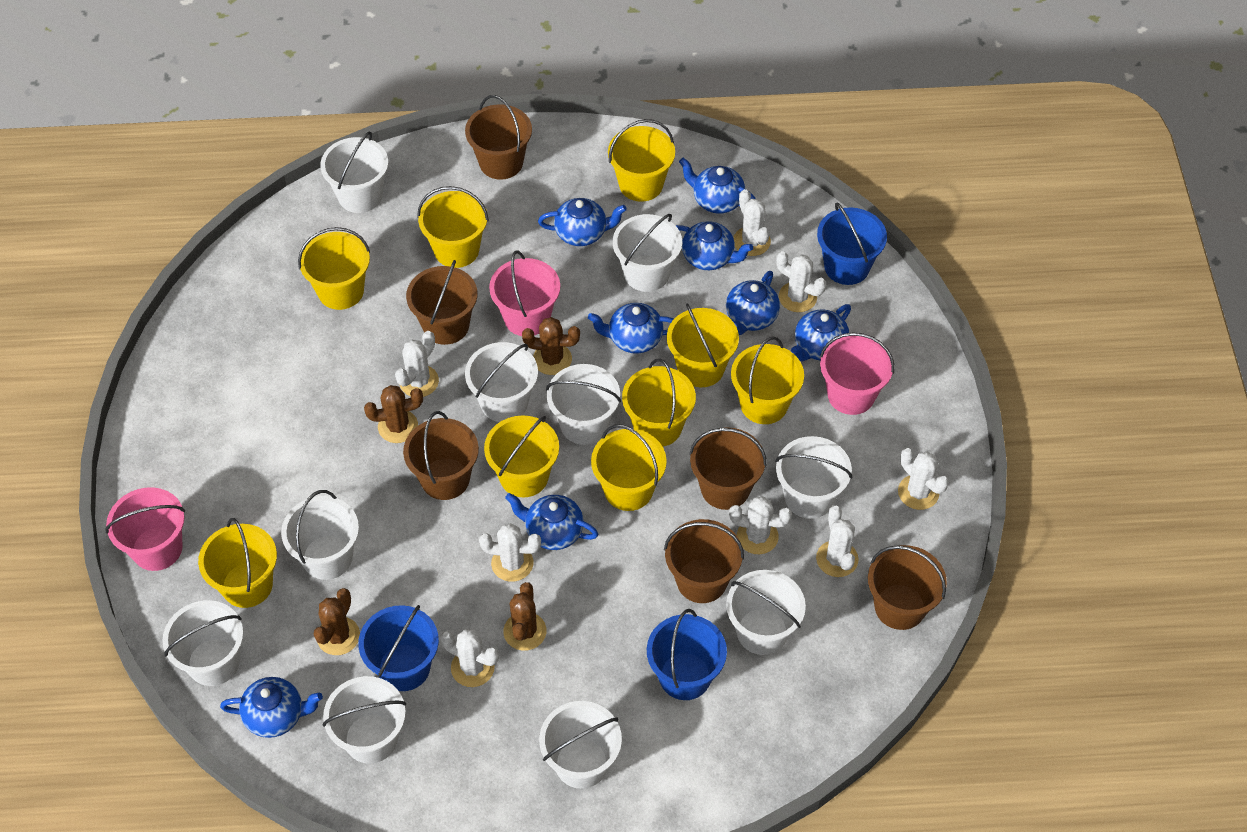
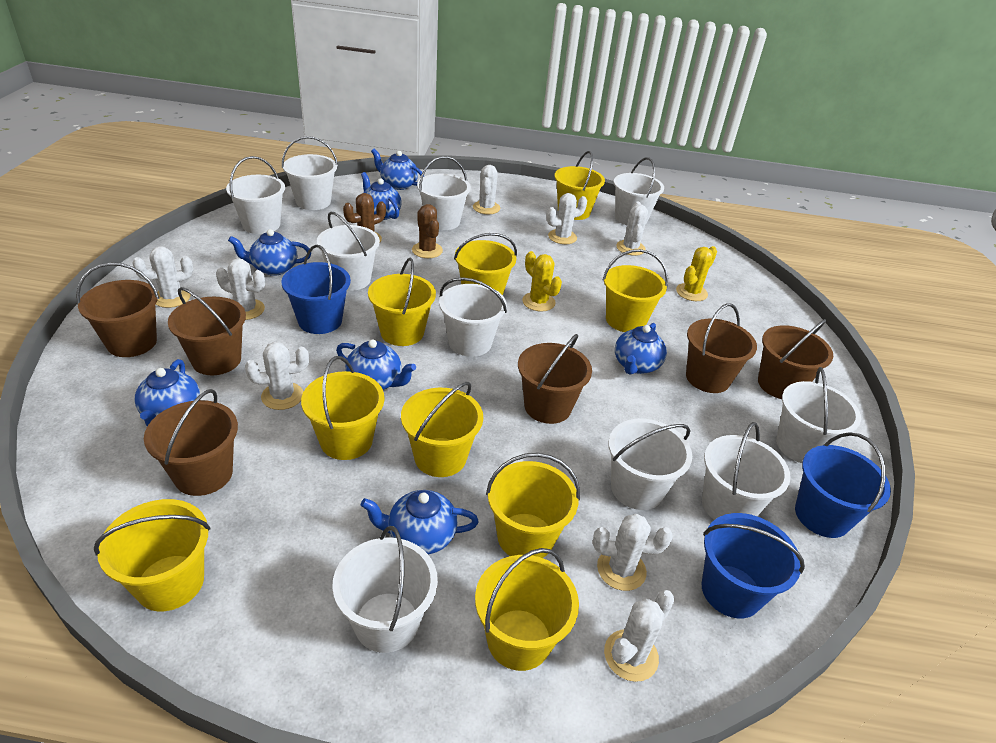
blue teapot: [220,677,323,738] [505,493,598,550] [538,198,627,246] [588,303,674,354] [676,221,753,270] [679,158,756,214] [726,271,780,335] [791,304,851,361] = 8 -> [135,359,200,426] [228,229,311,276] [336,339,416,390] [361,172,402,220] [361,490,479,555] [371,149,424,190] [615,323,667,375] = 7
brown cactus: [314,588,360,655] [364,385,423,443] [503,582,547,651] [522,317,580,375] = 4 -> [343,193,386,242] [412,204,443,258] = 2
pink bucket: [105,487,185,571] [489,250,560,336] [820,333,895,415] = 3 -> none = 0
yellow cactus: none = 0 -> [522,251,562,312] [676,246,717,301] = 2

